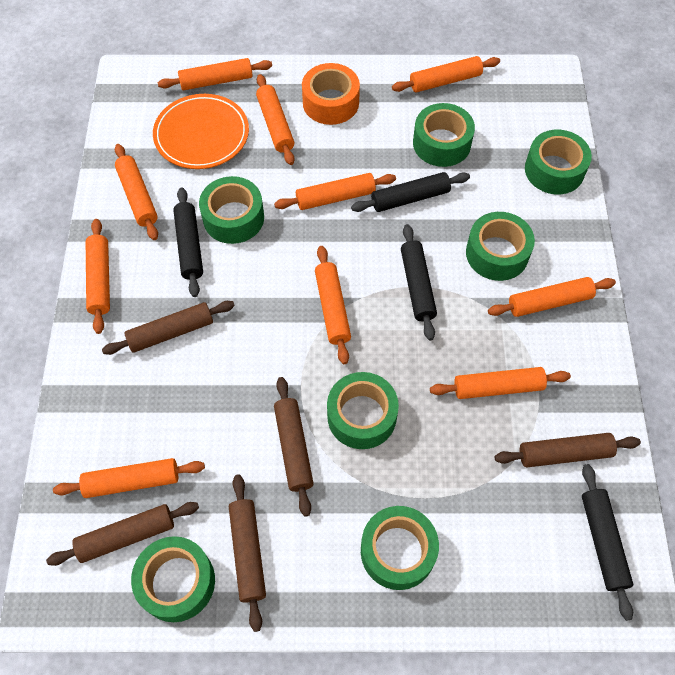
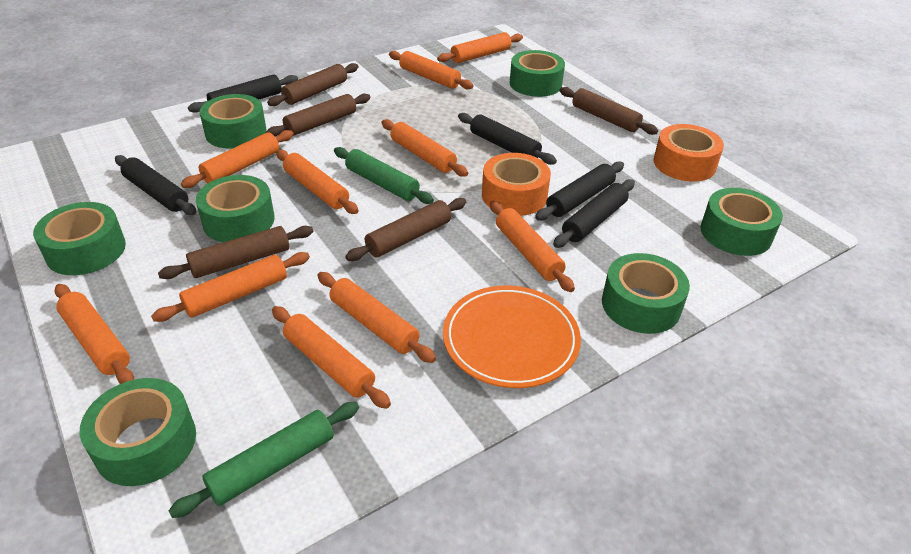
black rolling pin: [173,187,203,297] [351,172,470,212] [401,224,437,341] [582,464,633,621] = 4 -> [115,155,196,215] [188,74,298,113] [458,113,557,165] [535,161,624,221] [553,179,635,248] = 5
green rolling pin: none = 0 -> [169,402,359,518] [334,147,434,204] = 2
orange tape: [302,63,360,125] = 1 -> [482,153,551,216] [653,124,724,182] = 2

